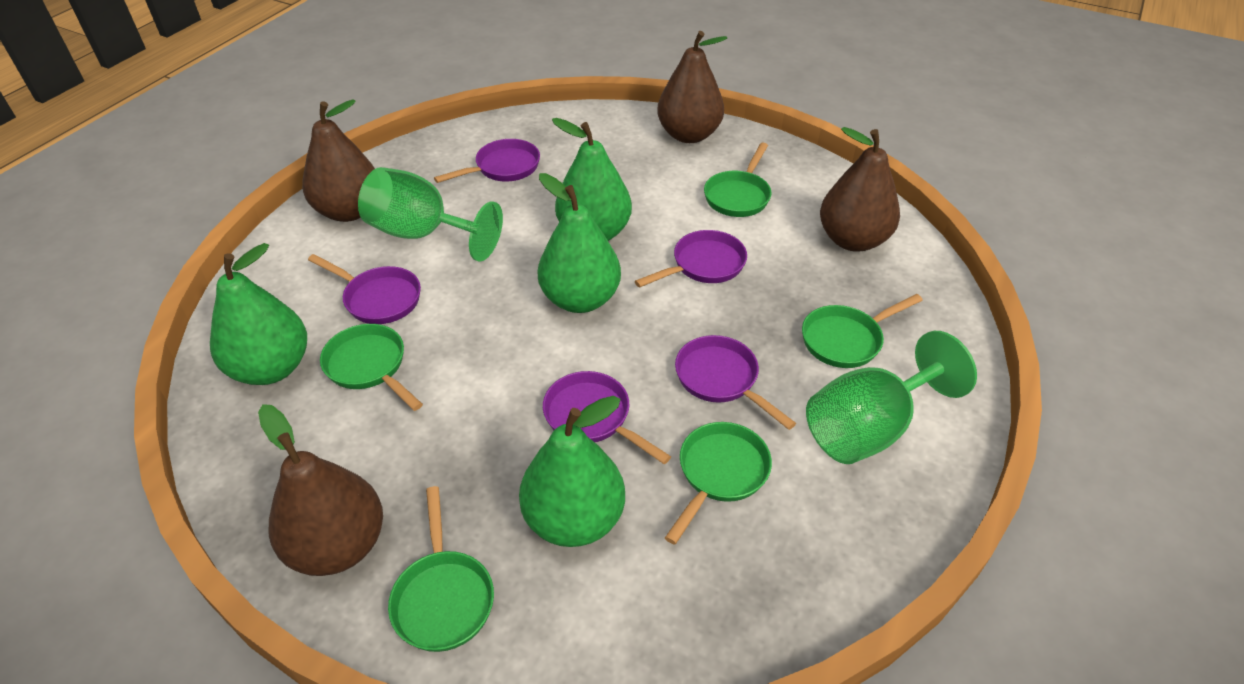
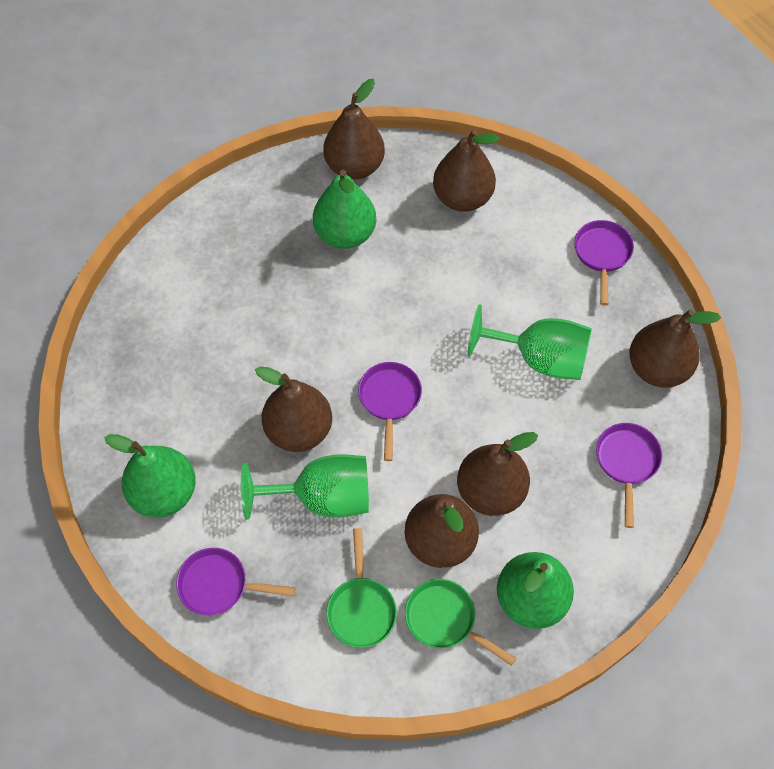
brown pear: [258,404,383,576] [302,99,375,222] [657,31,727,143] [820,127,900,252] = 4 -> [255,366,332,452] [323,79,385,180] [405,494,479,568] [433,129,500,212] [457,432,538,516] [629,309,721,388] = 6
green pan: [320,324,423,411] [388,486,494,652] [665,422,772,545] [704,143,772,217] [802,294,923,368] = 5 -> [326,528,397,648] [405,579,516,666] = 2
green pear: [210,243,307,385] [519,396,625,547] [537,173,621,313] [552,118,632,241] = 4 -> [104,434,196,517] [313,170,377,249] [497,552,574,629] = 3
purple pan: [308,254,421,324] [434,139,540,183] [543,371,671,464] [635,230,747,288] [675,335,796,430] = 5 -> [176,548,295,615] [358,362,422,461] [574,220,634,305] [596,423,662,528] = 4

